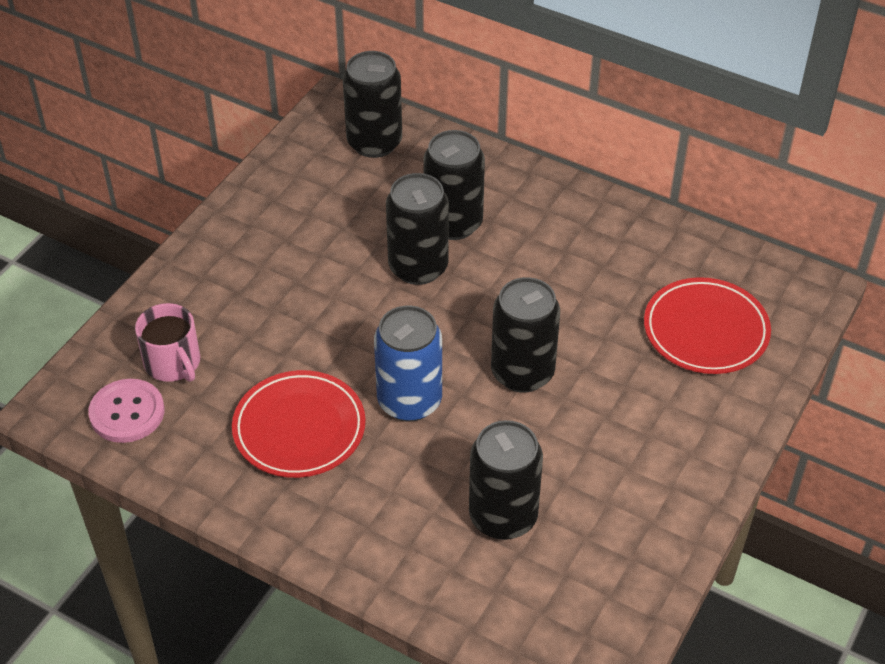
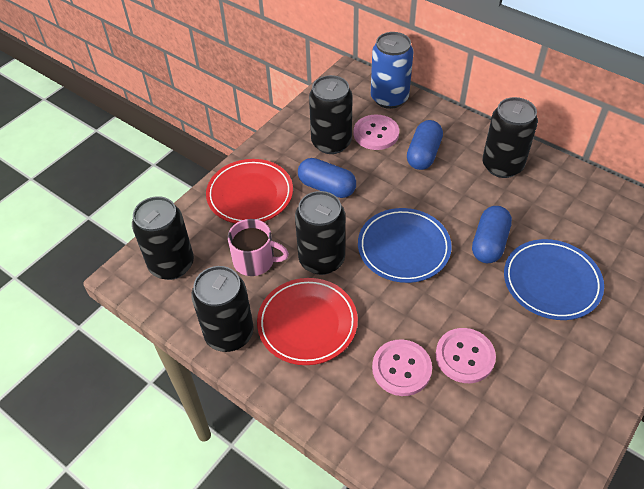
blue capsule: none = 0 -> [298,158,356,198] [407,120,443,170] [472,206,512,263] = 3
blue plate: none = 0 -> [358,208,452,283] [504,239,604,320] = 2
pink button: [88,379,164,443] = 1 -> [354,115,399,150] [372,340,432,396] [436,328,496,383] = 3

